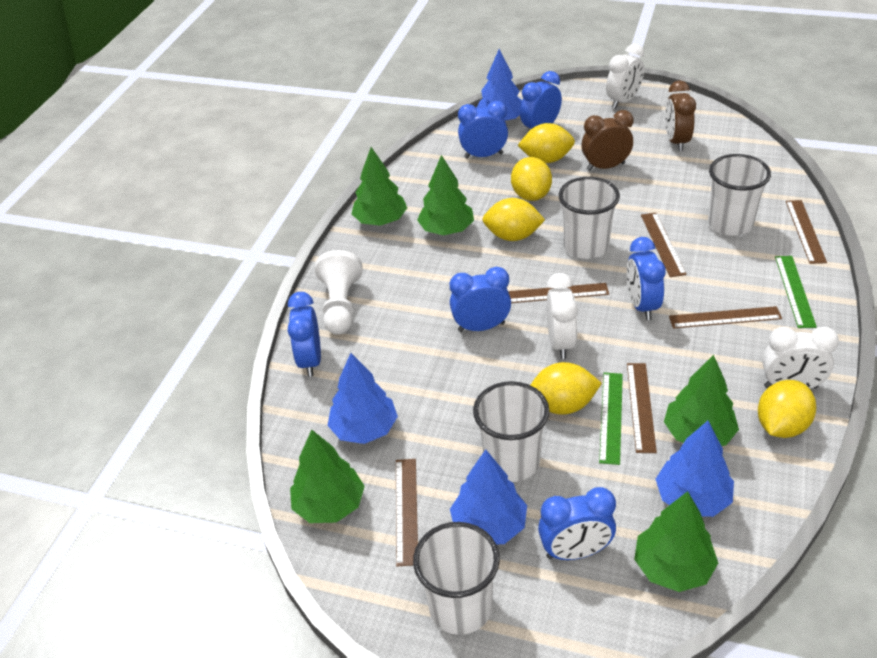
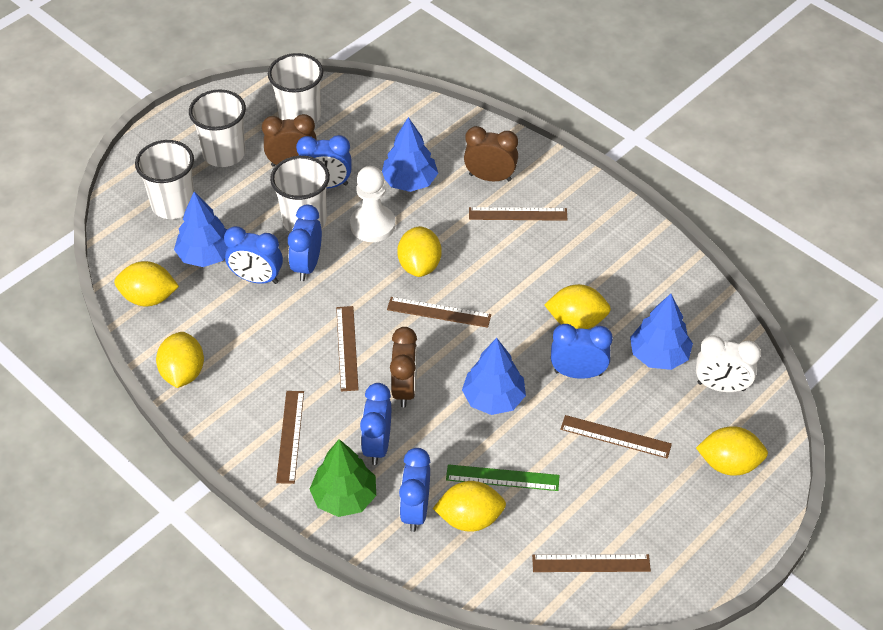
brown clock: [582,110,633,171] [665,81,696,151] = 2 -> [262,114,317,167] [390,327,417,408] [464,126,518,182] = 3
green ruler: [599,373,623,465] [775,256,817,328] = 2 -> [446,464,560,491] = 1
green tree: [290,430,365,523] [352,147,407,226] [417,155,474,235] [634,491,718,592] [664,355,739,446] = 5 -> [309,439,376,517] = 1
white clock: [547,273,578,359] [606,44,644,109] [762,327,839,389] = 3 -> [696,336,761,392] = 1
yellow lemon: [482,198,545,241] [511,157,552,201] [518,123,575,163] [531,362,602,415] [758,380,816,438] = 5 -> [114,261,179,306] [156,332,204,388] [397,226,442,277] [433,481,506,532] [544,284,611,329] [696,426,768,476] = 6

